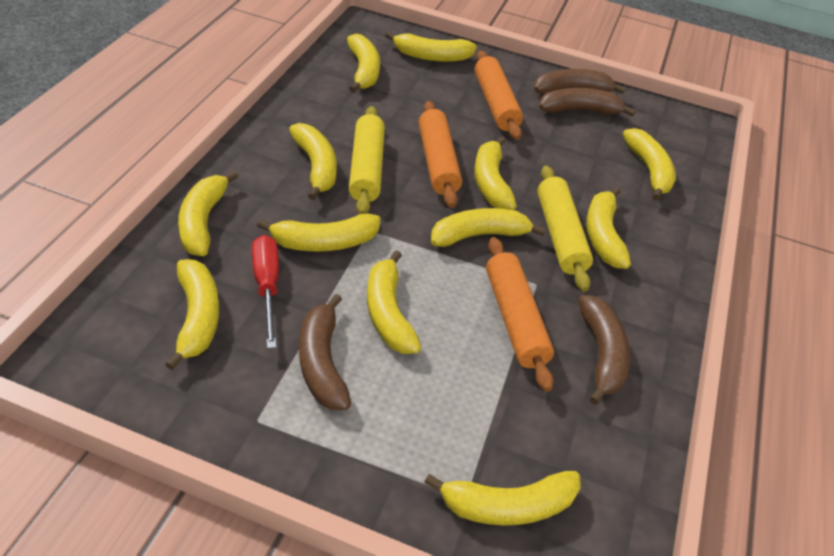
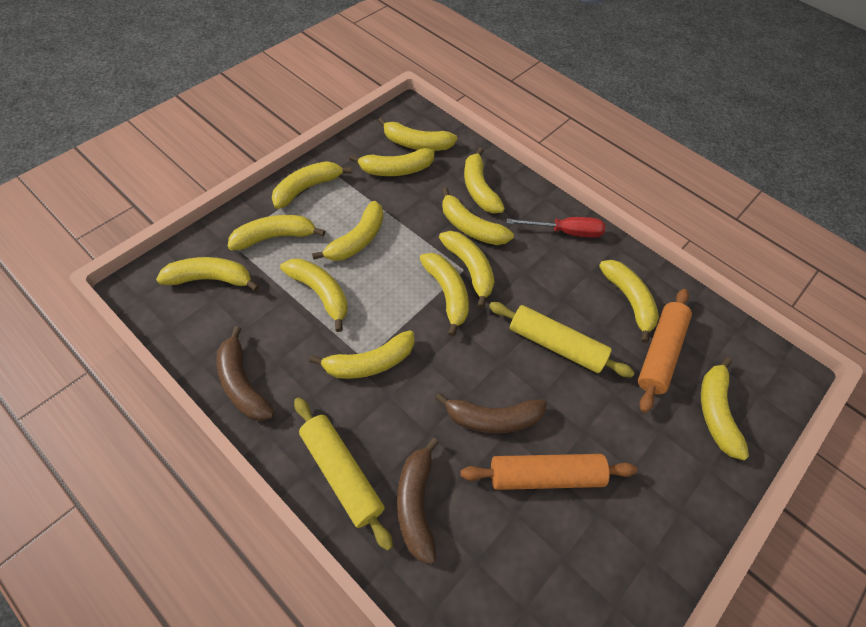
brown banana: [299,294,351,410] [534,69,626,95] [539,88,636,116] [578,295,630,405] = 4 -> [217,326,275,421] [397,438,439,564] [435,393,547,434] = 3
orange rolling pin: [419,101,462,208] [474,51,523,140] [486,237,554,392] = 3 -> [460,454,637,490] [638,289,692,413] = 2
yellow banana: [165,259,219,370] [178,171,238,256] [257,213,381,252] [289,123,337,200] [347,34,380,93] [367,250,421,354] [385,31,477,62] [424,471,581,526] [431,208,546,247] [474,136,517,210] [586,187,631,269] [623,128,676,201] = 12 -> [156,257,259,291] [228,215,325,250] [272,161,352,209] [280,258,348,332] [310,331,414,379] [312,201,383,261] [349,148,435,176] [378,117,458,151] [420,253,469,337] [439,231,494,308] [442,188,514,245] [464,147,505,213] [599,260,659,343] [701,357,749,460] = 14

